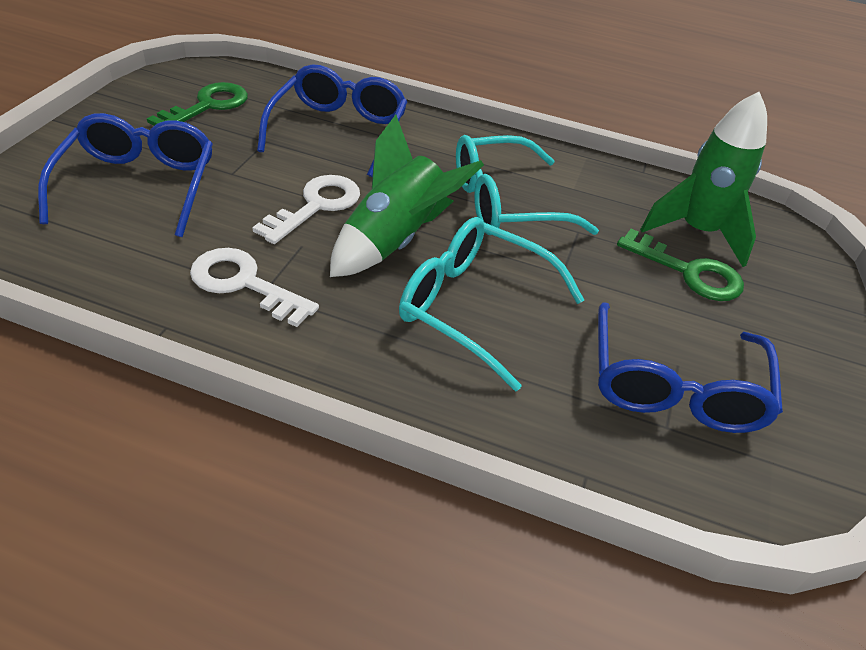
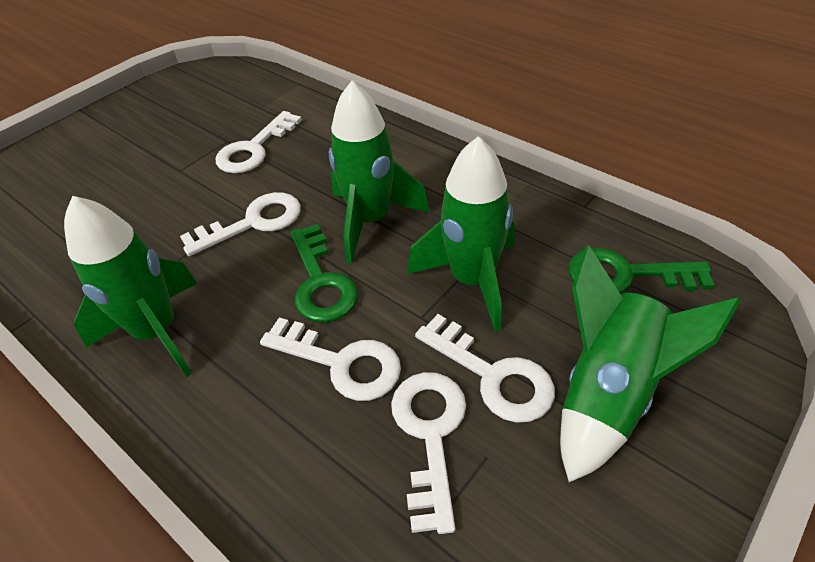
blue glasses: [38,113,213,237] [257,64,407,177] [598,302,783,433] = 3 -> none = 0
green rocket: [330,115,484,277] [640,92,767,267] = 2 -> [64,196,197,377] [329,81,430,264] [407,136,515,332] [560,245,741,482] = 4
turquoise glasses: [399,217,584,391] [456,135,599,235] = 2 -> none = 0
white key: [190,248,319,327] [252,175,360,244] = 2 -> [180,192,301,256] [216,111,302,173] [260,317,401,401] [391,372,466,534] [415,314,555,423] = 5

